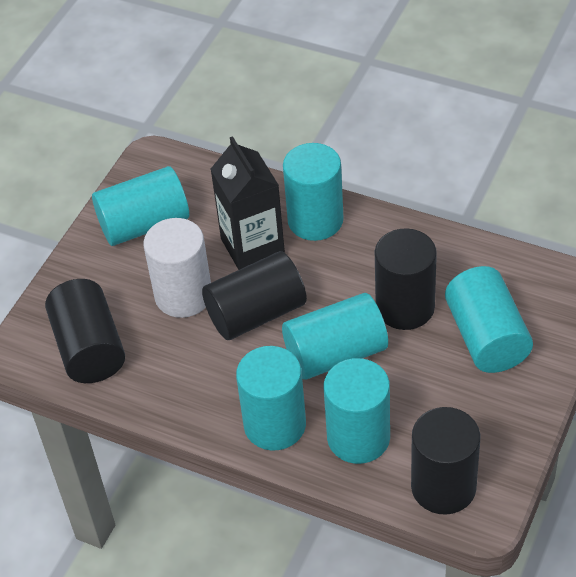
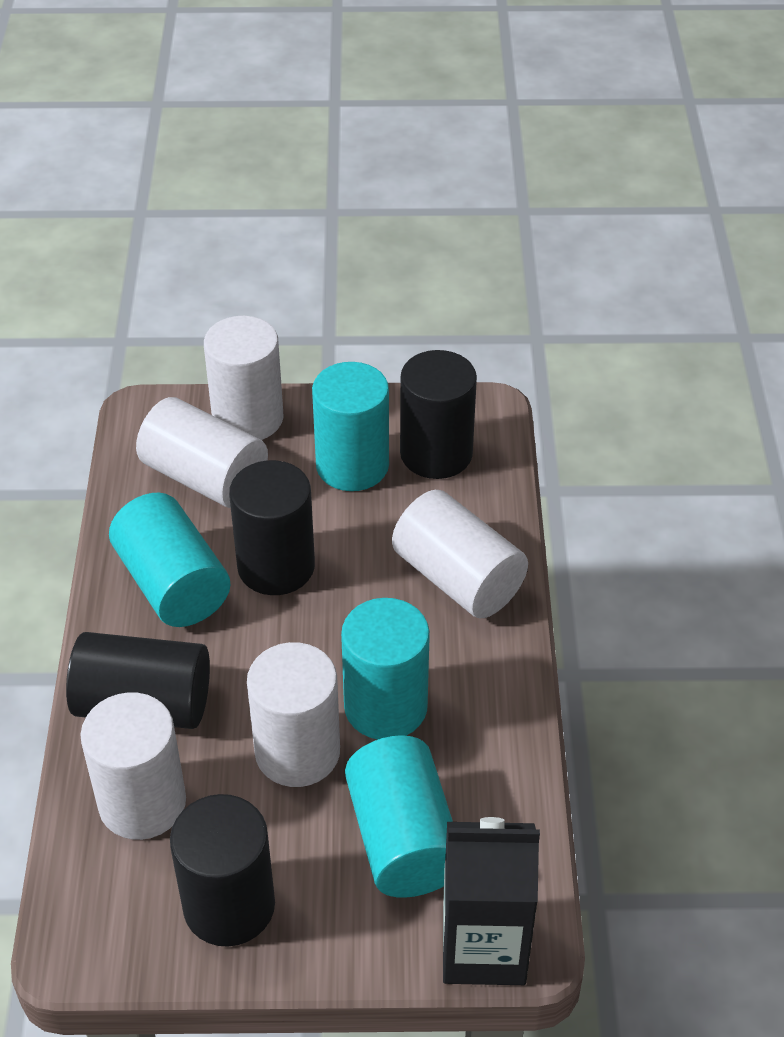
turquoise cylinder: [92,166,189,246] [236,346,306,450] [282,293,388,380] [283,143,344,241] [324,358,390,464] [445,266,533,373] = 6 -> [109,493,231,627] [312,362,389,491] [341,598,430,740] [345,735,453,898] = 4
white cylinder: [143,218,211,318] = 1 -> [80,692,186,840] [136,397,268,508] [204,316,284,440] [247,642,340,787] [392,490,528,618] = 5

